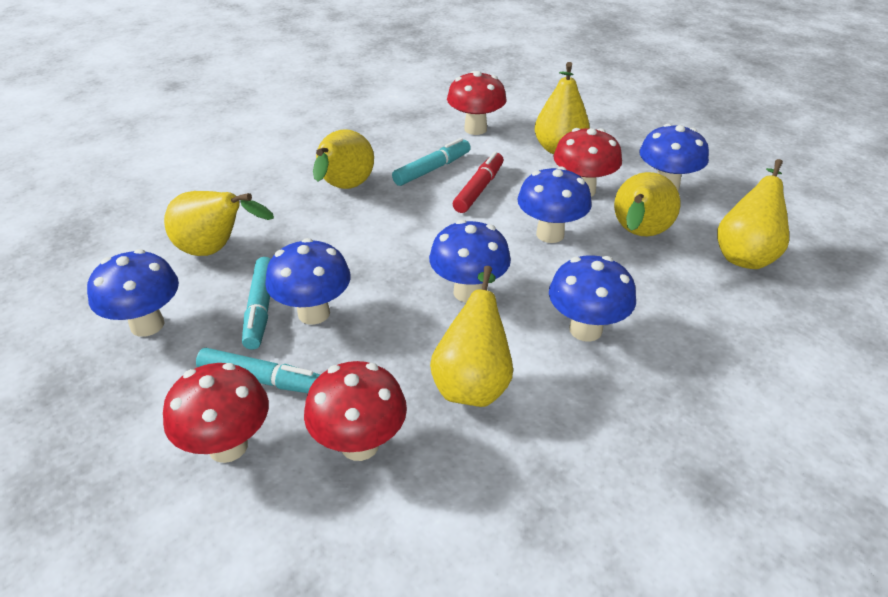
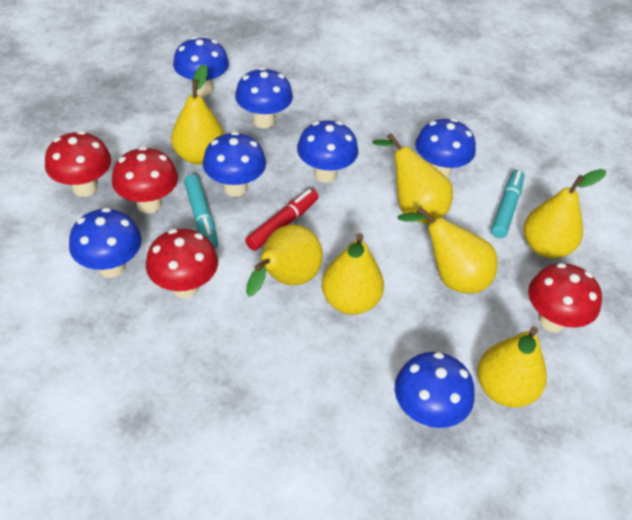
blue mushroom: [87,249,179,337] [265,238,351,325] [429,220,511,303] [517,166,592,243] [549,255,636,342] [639,124,709,191] = 6 -> [69,208,142,278] [173,37,229,96] [203,132,266,197] [235,67,293,128] [297,120,358,183] [395,352,475,428] [415,118,476,178] = 7
turquoise marker: [196,348,320,393] [242,257,271,350] [392,138,471,186] = 3 -> [184,174,218,249] [491,170,525,238] = 2
yellow pear: [164,191,274,256] [313,129,374,189] [430,266,513,407] [535,62,590,154] [614,172,680,237] [717,159,789,269] = 6 -> [171,64,224,165] [246,225,323,297] [322,233,384,315] [372,133,453,223] [397,207,498,294] [477,326,547,407] [524,169,606,258] = 7

